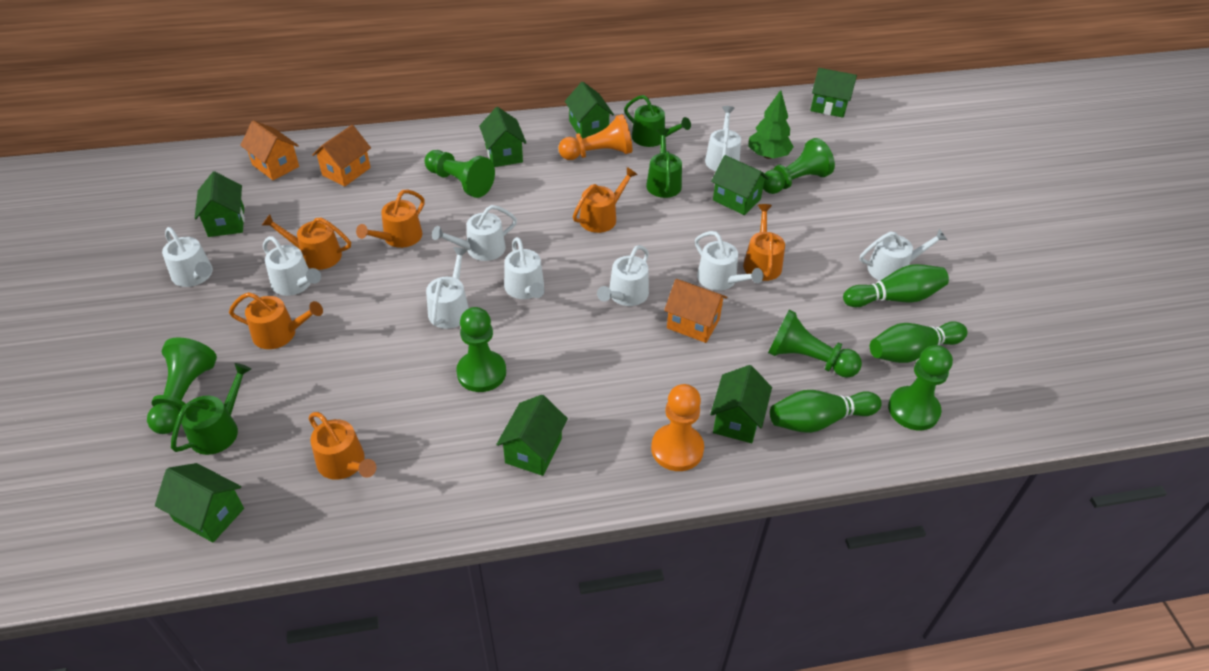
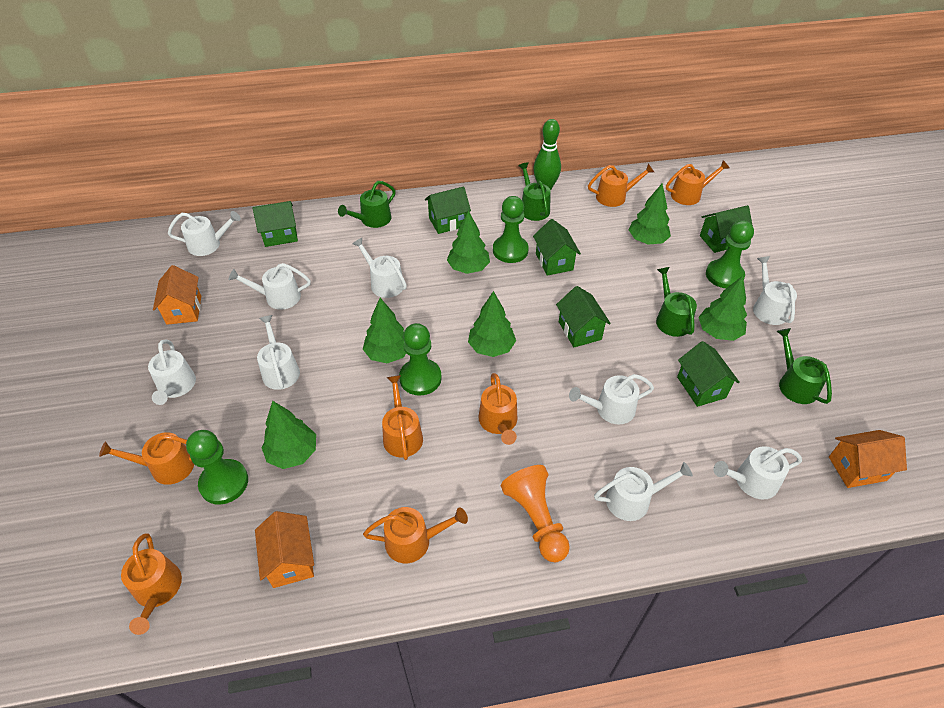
green bowling pin: [770,390,882,433] [843,264,949,307] [870,321,967,363] = 3 -> [533,119,561,191] = 1
green house: [155,463,244,542] [195,171,245,237] [479,107,526,167] [496,395,568,476] [565,82,614,139] [710,365,772,443] [711,155,769,215] [810,68,857,118] = 8 -> [252,201,298,247] [425,186,471,234] [533,219,581,276] [556,286,611,347] [677,341,740,407] [700,205,753,253] = 6
green pawn: [147,337,217,434] [425,150,495,198] [456,307,506,392] [763,138,835,194] [768,310,862,378] [888,345,953,430] = 6 -> [186,430,248,505] [399,323,442,396] [493,196,529,263] [706,220,754,288] = 4
green tree: [748,90,794,159] = 1 -> [261,401,316,469] [363,298,406,363] [447,211,490,274] [468,291,516,357] [629,184,671,245] [698,276,747,341] = 6
green watering can: [171,363,251,455] [624,95,691,147] [646,128,682,198] = 3 -> [338,181,396,228] [518,162,551,221] [656,267,697,337] [776,328,832,404] = 4
orange pawn: [558,114,632,160] [651,384,704,471] = 2 -> [501,465,570,562] = 1
orange watering can: [229,292,323,349] [261,214,351,270] [309,412,376,480] [356,189,425,248] [573,167,638,233] [743,204,785,281] = 6 -> [99,432,194,485] [121,534,182,635] [363,507,468,563] [382,375,423,460] [478,373,517,445] [588,164,654,207] [666,160,729,205] = 7

